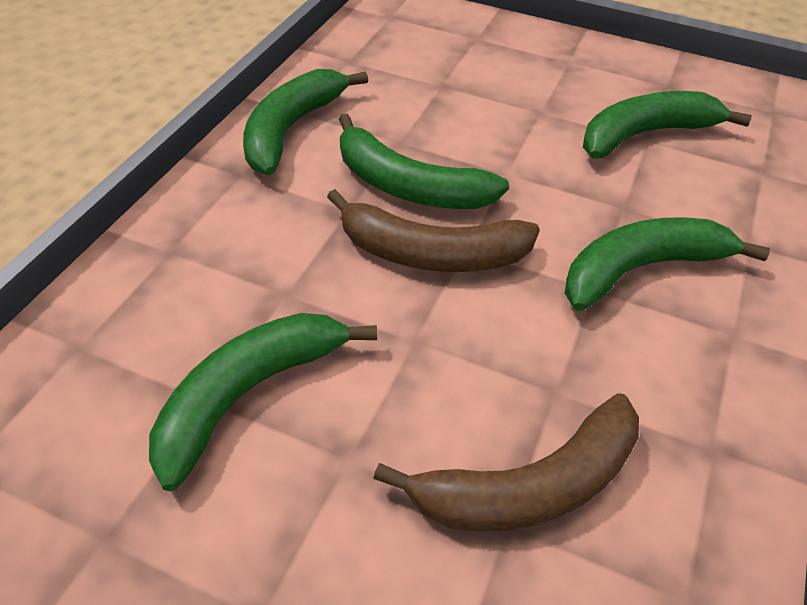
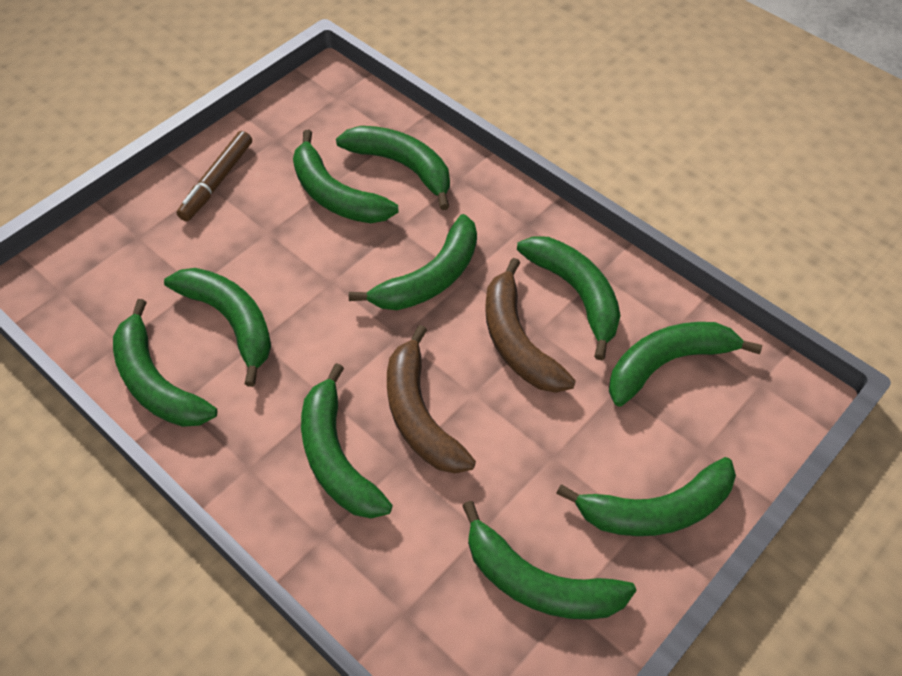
brown marker: none = 0 -> [177,131,252,221] = 1
green banana: [149,313,377,491] [243,69,368,175] [339,114,509,209] [565,217,770,311] [583,91,752,159] = 5 -> [113,299,218,427] [164,268,271,387] [293,130,399,223] [301,363,393,518] [336,126,450,210] [349,214,477,310] [462,501,636,620] [517,236,621,360] [556,457,736,536] [609,322,762,407] = 10

